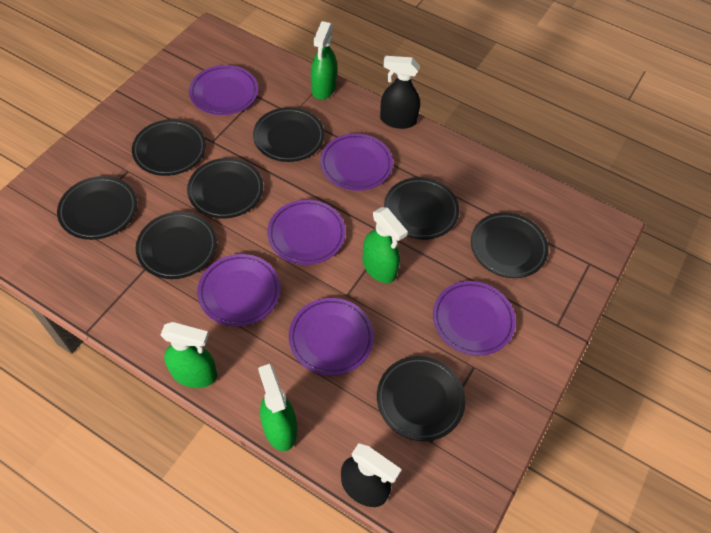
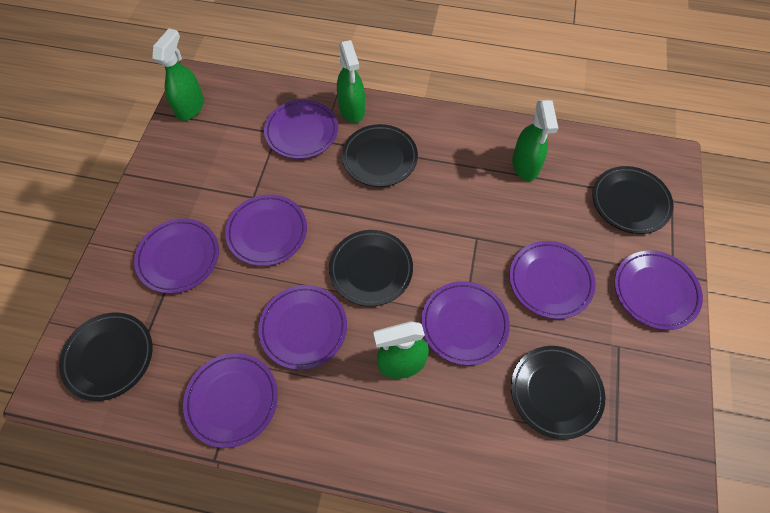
black plate: [57,176,137,240] [132,119,206,176] [136,212,217,279] [187,158,263,219] [253,107,325,162] [377,356,466,441] [384,177,459,239] [471,212,549,278] = 8 -> [59,312,152,401] [329,230,413,306] [342,124,418,187] [511,346,605,439] [592,166,674,234] = 5
black spray bottle: [341,443,402,507] [380,56,420,129] = 2 -> none = 0
purple plate: [189,65,258,115] [197,254,280,327] [267,200,346,265] [289,298,374,376] [320,133,393,191] [433,281,516,356] = 6 -> [134,219,219,294] [183,353,278,448] [225,194,307,266] [258,285,347,370] [264,99,338,159] [421,281,510,365] [509,241,596,319] [614,250,703,330] = 8

